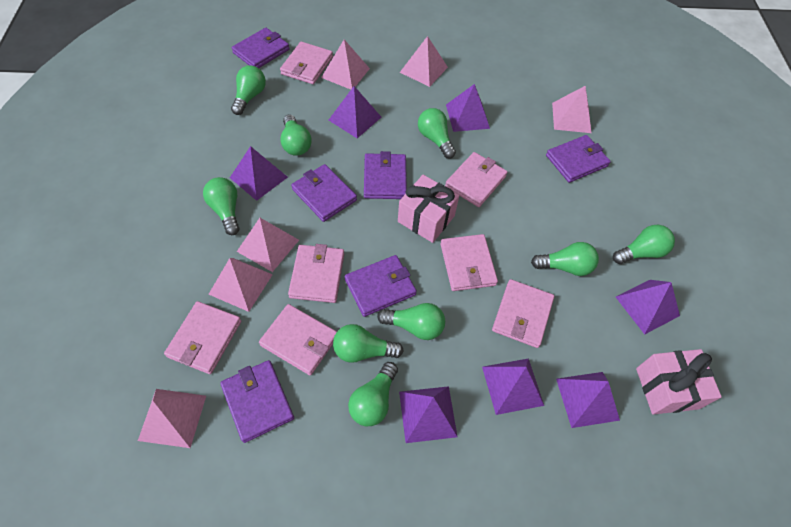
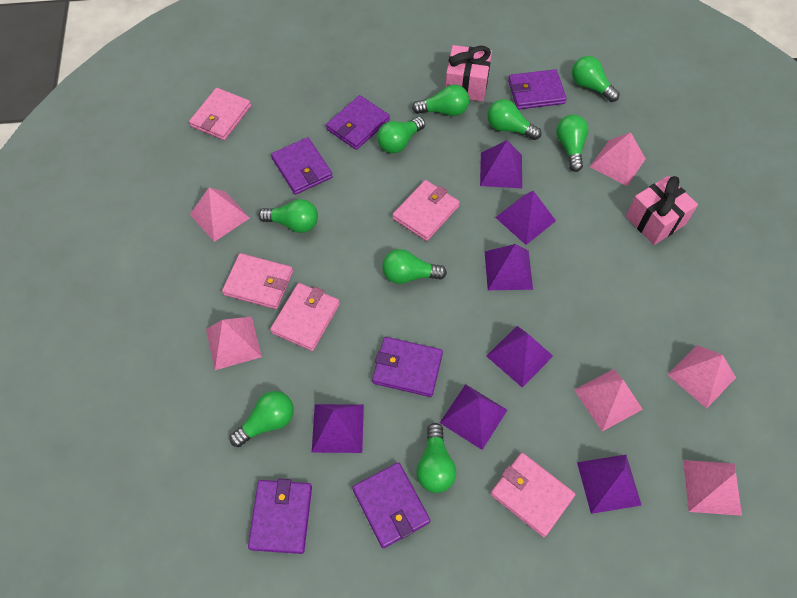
pink wallet: [164,301,241,374] [259,304,337,376] [280,42,333,84] [288,244,344,303] [441,234,498,291] [445,152,508,207] [492,279,554,348] = 7 -> [189,88,251,140] [222,253,293,309] [270,283,340,351] [392,180,460,241] [490,453,576,537] = 5

